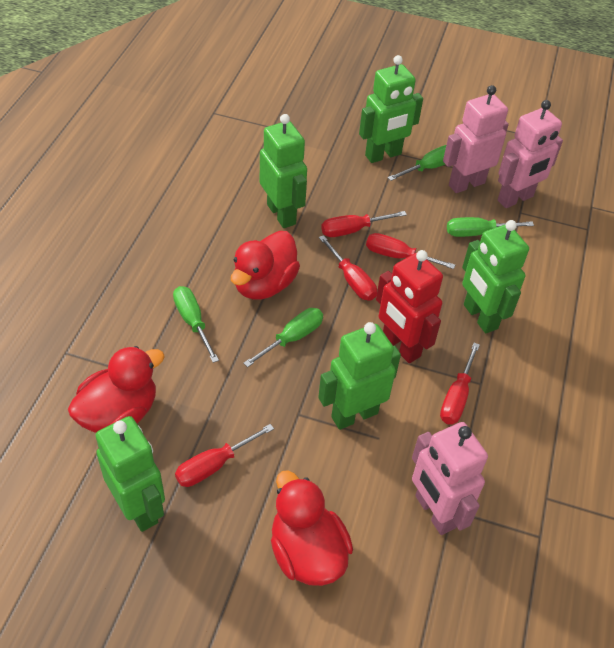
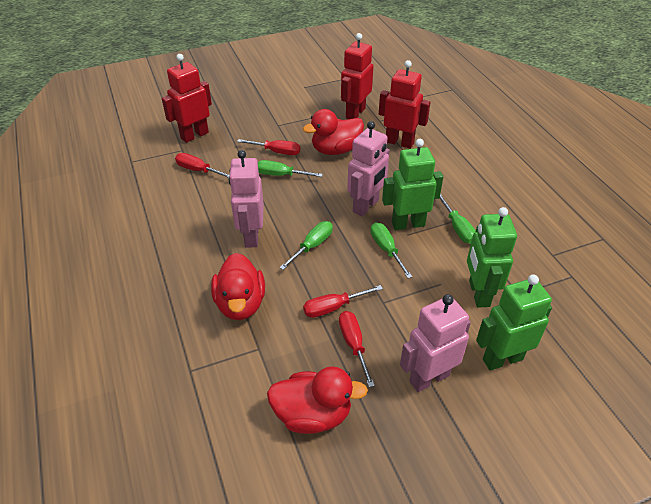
green robot: [96,416,165,532] [260,114,307,228] [318,322,401,430] [359,55,423,163] [462,220,529,333] = 5 -> [382,139,443,230] [467,207,517,308] [476,274,552,371] = 3
red robot: [376,250,443,363] = 1 -> [162,54,212,143] [341,33,373,119] [379,60,431,149] = 3
red screwdriver: [175,424,274,487] [319,235,377,301] [321,211,407,237] [366,233,455,269] [440,343,480,425] = 5 -> [175,153,230,178] [237,139,300,155] [303,285,383,318] [339,311,375,387] = 4

